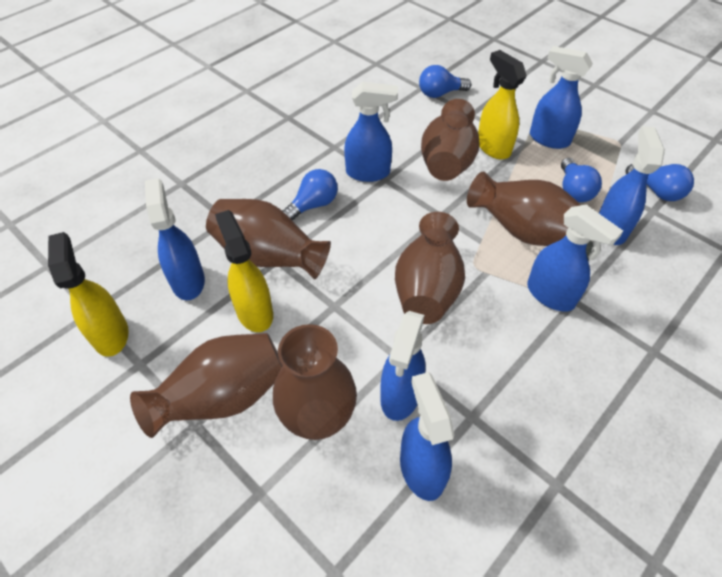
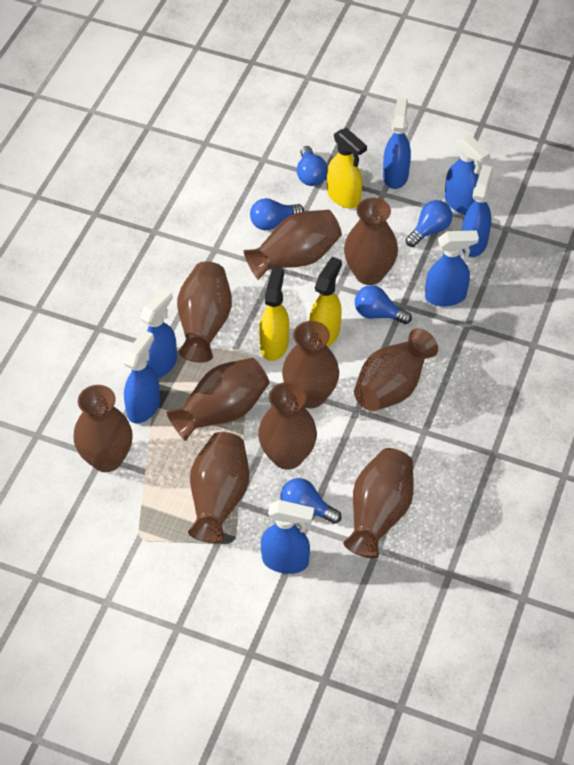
blue light bulb: [282,169,338,221] [419,65,471,98] [561,158,602,202] [625,164,694,201] = 4 -> [250,198,304,230] [280,478,342,524] [297,146,328,186] [355,285,412,324] [406,200,452,247] = 5
brown vase: [130,333,283,438] [206,199,331,280] [273,324,357,440] [395,212,465,324] [421,99,480,181] [467,172,580,246] = 6 -> [74,385,133,472] [166,358,270,441] [177,261,232,363] [188,432,249,543] [243,210,342,280] [258,382,317,470] [282,321,339,408] [343,448,414,559] [344,198,398,285] [354,328,438,411] = 10

